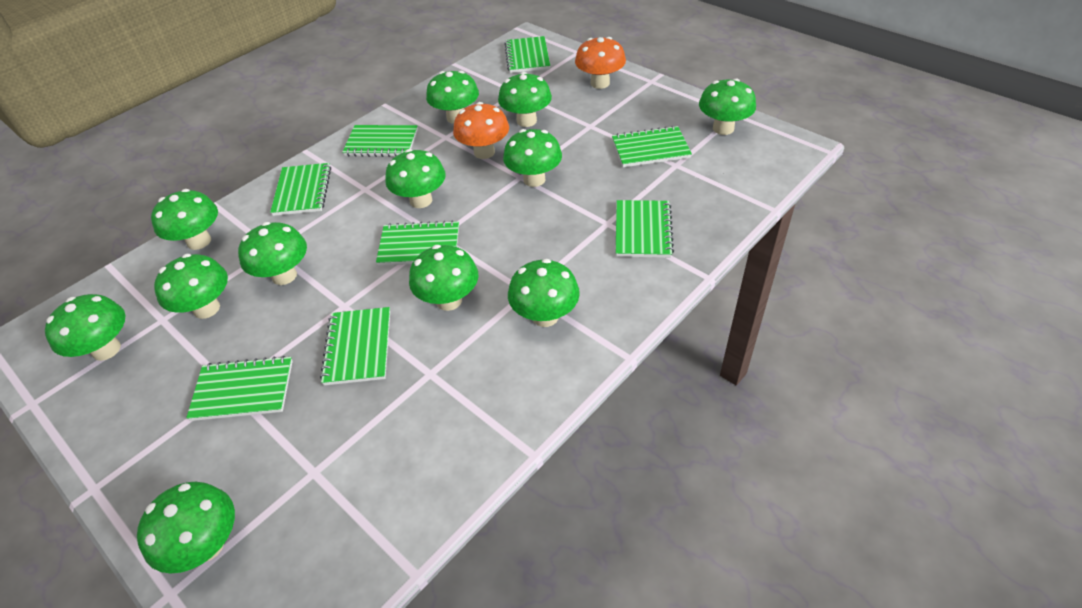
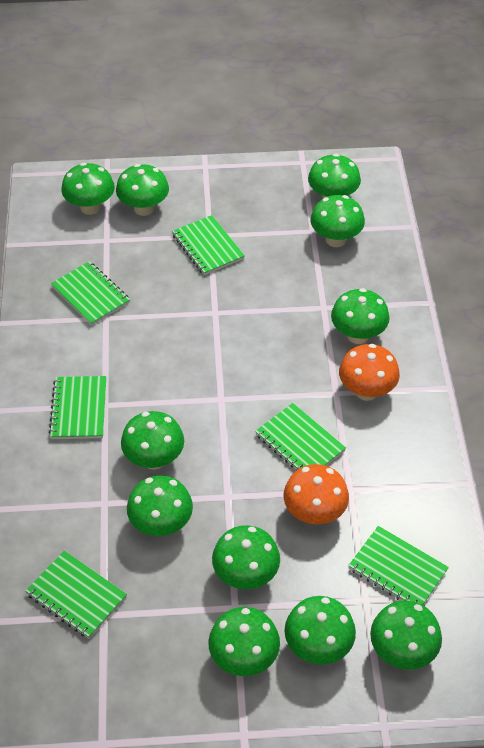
green mushroom: [45,294,126,361] [137,482,235,574] [151,189,218,250] [154,254,228,319] [238,222,307,285] [385,149,446,208] [409,245,478,311] [426,71,479,124] [498,72,552,127] [503,129,562,187] [508,259,580,327] [699,79,756,135] = 12 -> [61,163,115,215] [116,164,169,216] [121,411,184,470] [127,475,193,536] [208,607,280,676] [212,525,280,589] [285,596,356,664] [308,154,361,198] [310,195,365,247] [331,288,390,344] [370,601,442,669] = 11
green notebook: [186,356,293,421] [270,163,331,216] [320,307,390,385] [342,125,418,157] [376,220,459,266] [505,36,550,73] [612,126,692,167] [616,200,674,258] = 8 -> [26,550,127,639] [49,376,106,439] [51,261,130,326] [172,215,245,275] [255,403,346,470] [348,526,449,605] = 6

